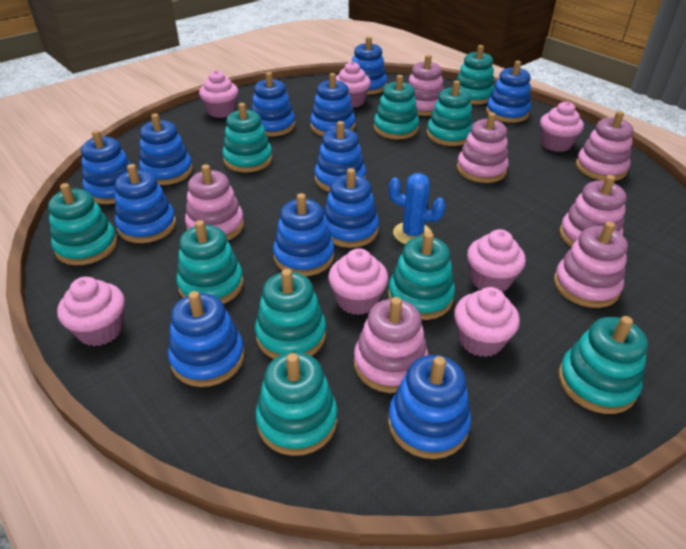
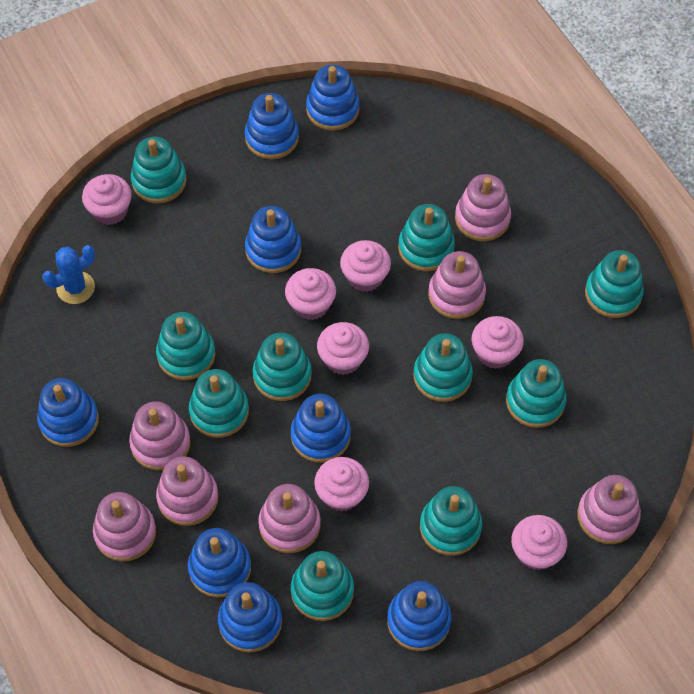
blue stacking toy: [81,130,131,204] [115,164,176,243] [139,113,193,185] [168,291,245,387] [251,72,295,136] [273,193,334,276] [310,73,355,136] [315,121,366,192] [324,168,379,248] [352,36,387,95] [388,355,471,459] [486,61,531,123] = 12 -> [37,378,99,447] [188,528,251,598] [218,582,282,653] [245,93,299,159] [245,206,301,273] [291,394,351,463] [306,65,359,131] [387,581,451,651] = 8

